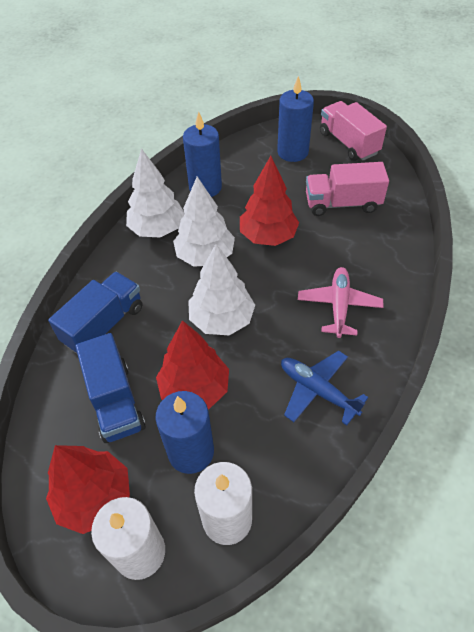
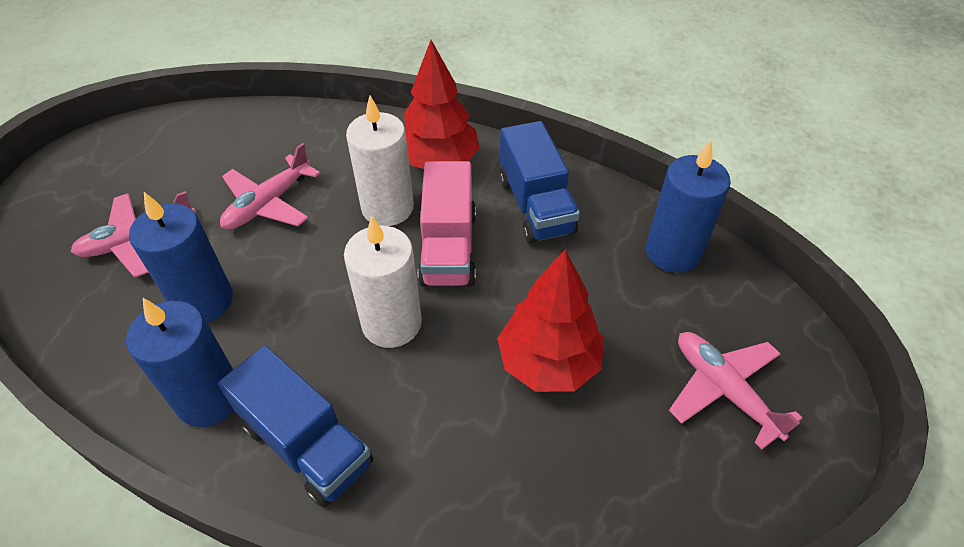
blue plane: [281,351,368,426] = 1 -> none = 0
pink plane: [298,267,383,338] = 1 -> [71,191,196,278] [220,143,321,229] [669,332,802,449] = 3
pink truck: [306,162,389,216] [320,101,387,161] = 2 -> [418,161,476,287] = 1
red tree: [46,445,130,534] [156,320,229,409] [240,156,299,246] = 3 -> [404,40,480,169] [497,249,604,392] = 2
white tree: [126,148,185,238] [173,177,235,267] [188,244,255,335] = 3 -> none = 0

